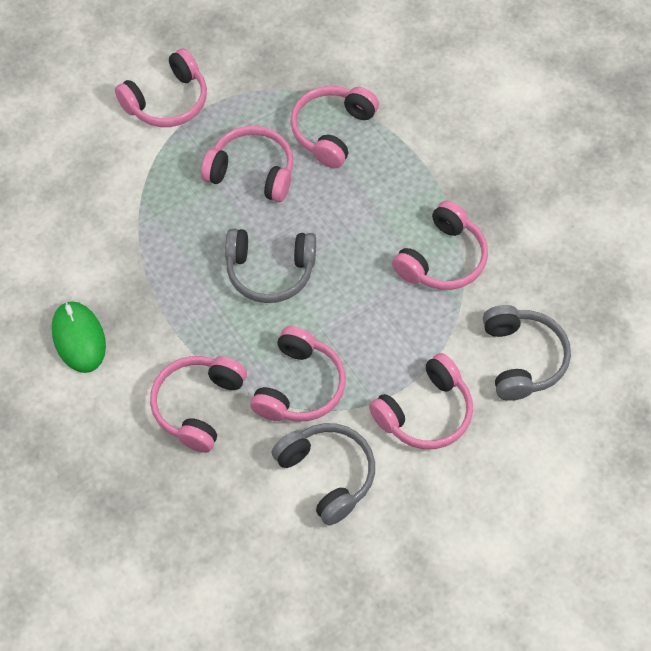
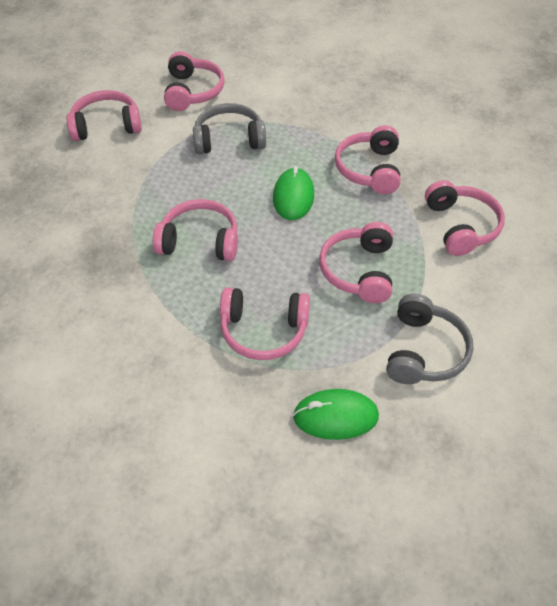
green mouse: [52,301,106,373] = 1 -> [273,166,314,220] [293,389,379,440] = 2
grey headphones: [225,228,316,303] [271,423,375,525] [483,305,571,401] = 3 -> [193,103,266,154] [386,294,473,384] = 2

